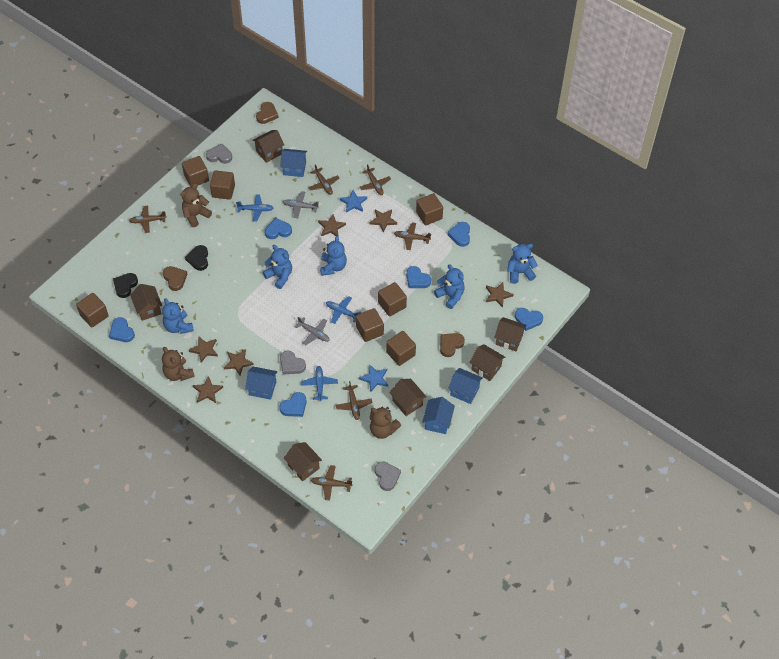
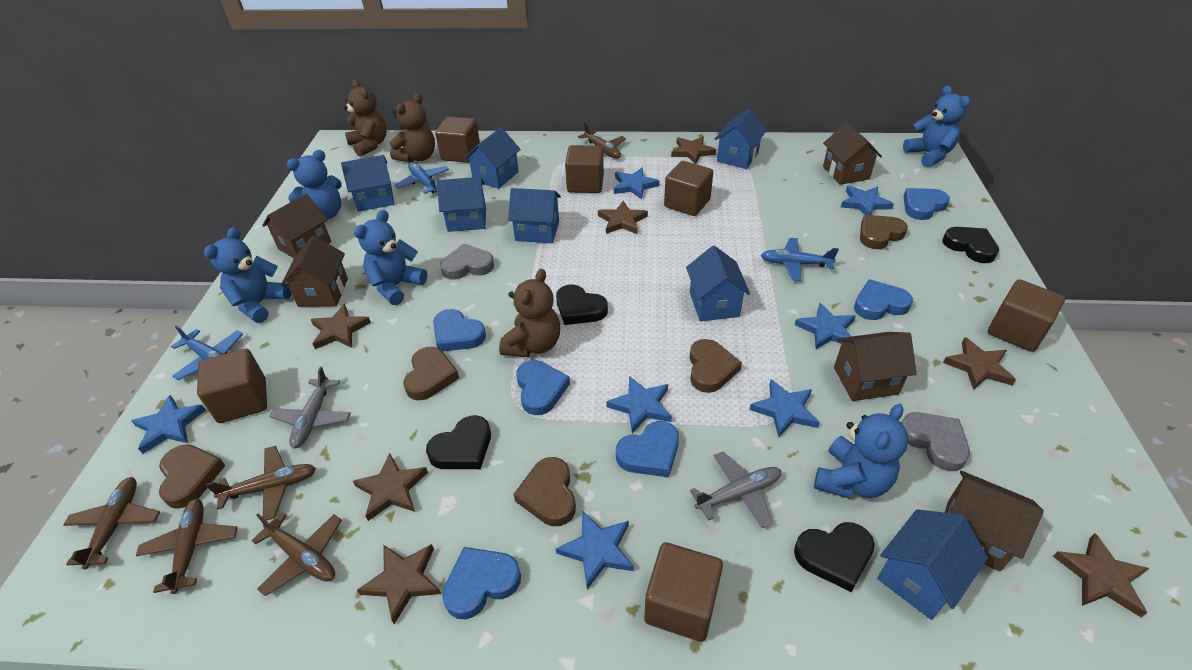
black heart: [113,273,138,298] [185,245,208,271] = 2 -> [426,415,491,469] [556,284,608,325] [794,522,875,592] [942,227,999,263] = 4
blue house: [245,367,278,400] [280,149,307,177] [422,397,455,434] [448,368,483,404] = 4 -> [341,155,394,212] [437,177,486,232] [464,127,521,189] [508,188,561,243] [686,246,750,321] [715,109,767,169] [877,509,988,620] = 7
blue star: [340,190,367,213] [359,364,388,392] = 2 -> [132,395,206,454] [556,511,634,589] [606,376,672,433] [614,168,660,199] [749,379,820,437] [795,303,856,349] [841,186,894,215] = 7
brown cube: [76,293,109,327] [182,156,209,187] [210,170,235,200] [356,308,384,342] [378,282,407,316] [386,331,416,366] [416,193,443,225] = 7 -> [197,349,267,423] [435,117,480,163] [565,145,604,193] [644,542,723,642] [664,161,713,216] [988,279,1065,352] = 6
brown heart: [163,266,187,291] [256,102,279,124] [440,333,465,357] = 3 -> [159,444,226,509] [403,347,459,401] [513,457,576,526] [690,339,742,393] [860,215,908,249] = 5
brown house: [130,284,162,321] [252,130,284,163] [284,442,322,481] [389,379,426,416] [470,344,505,381] [494,317,527,351] = 6 -> [262,194,331,258] [281,236,348,307] [823,122,882,185] [834,332,917,401] [945,471,1044,571] = 5
brown plane: [129,206,167,233] [308,164,339,195] [311,465,353,501] [335,381,373,420] [360,164,391,195] [394,222,431,250] = 6 -> [64,477,160,569] [136,498,238,594] [206,446,316,521] [251,512,342,596] [578,122,626,159] = 5
brown star: [189,336,218,363] [193,376,223,403] [223,349,254,375] [318,214,346,237] [369,209,397,232] [486,282,514,308] = 6 -> [311,304,371,349] [353,453,428,521] [357,544,441,624] [598,201,648,234] [671,136,716,164] [943,337,1016,390] [1053,533,1149,617] = 7
grey heart: [206,144,232,164] [280,351,306,374] [375,461,401,491] = 3 -> [440,244,494,279] [901,412,970,471] = 2

